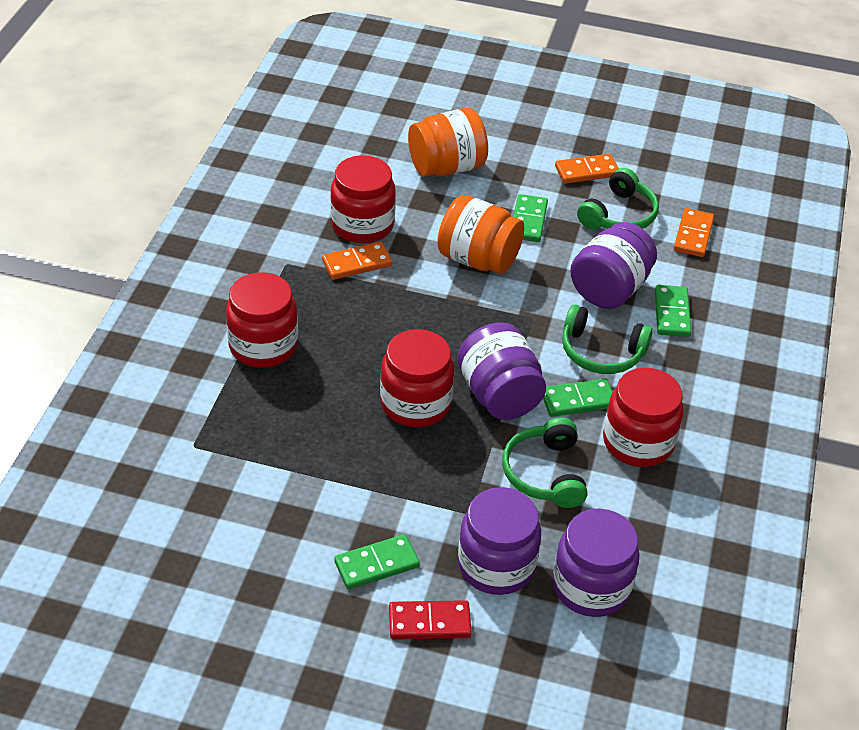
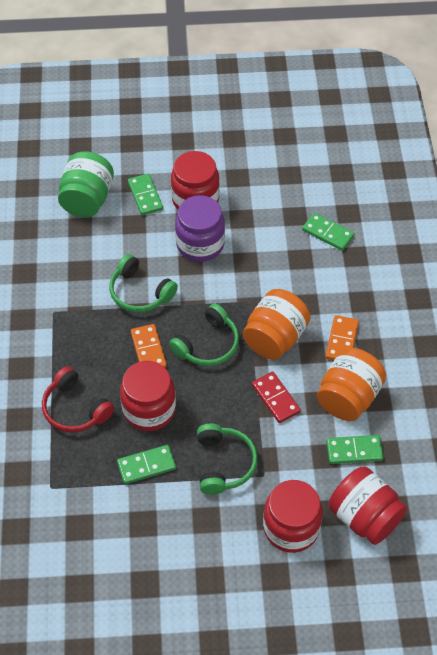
green jar: none = 0 -> [58,151,114,217] = 1
orange domino: [322,242,392,280] [555,154,619,184] [674,208,714,257] = 3 -> [131,324,167,368] [325,315,359,360] = 2
purple jar: [457,322,546,420] [458,487,541,595] [553,509,639,617] [570,222,657,309] = 4 -> [175,195,225,262] = 1
red headphones: none = 0 -> [42,366,114,433] = 1

